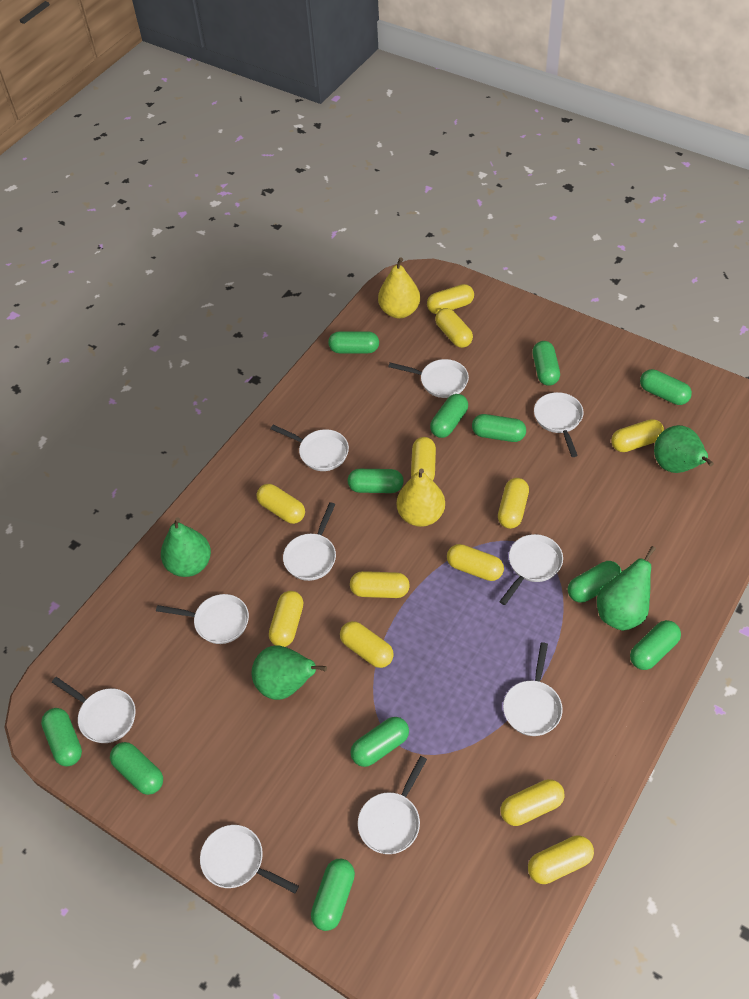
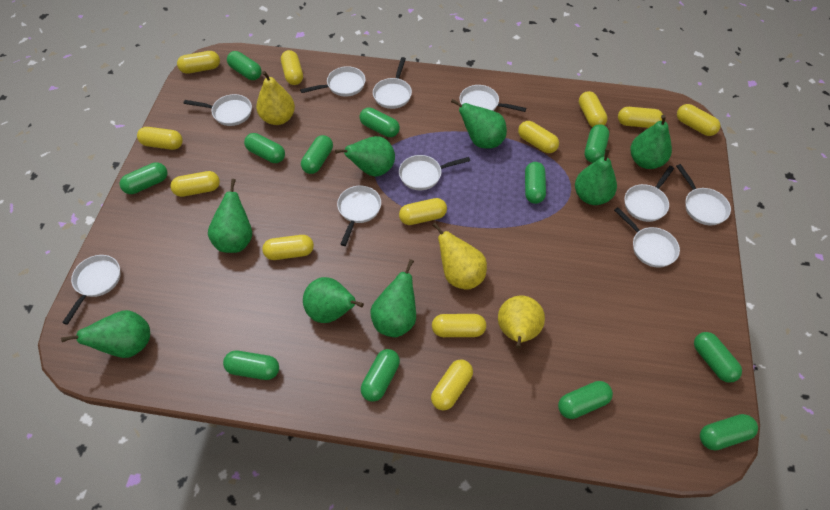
green pear: [161,517,211,577] [252,646,327,700] [597,546,656,631] [654,425,714,473] = 4 -> [61,310,150,358] [208,179,252,253] [303,277,364,323] [335,136,395,177] [371,259,416,337] [451,99,507,149] [575,148,617,205] [630,115,672,169] = 8
yellow pear: [378,258,420,318] [397,469,445,527] = 2 -> [256,71,295,125] [432,222,487,290] [498,296,545,349] = 3

